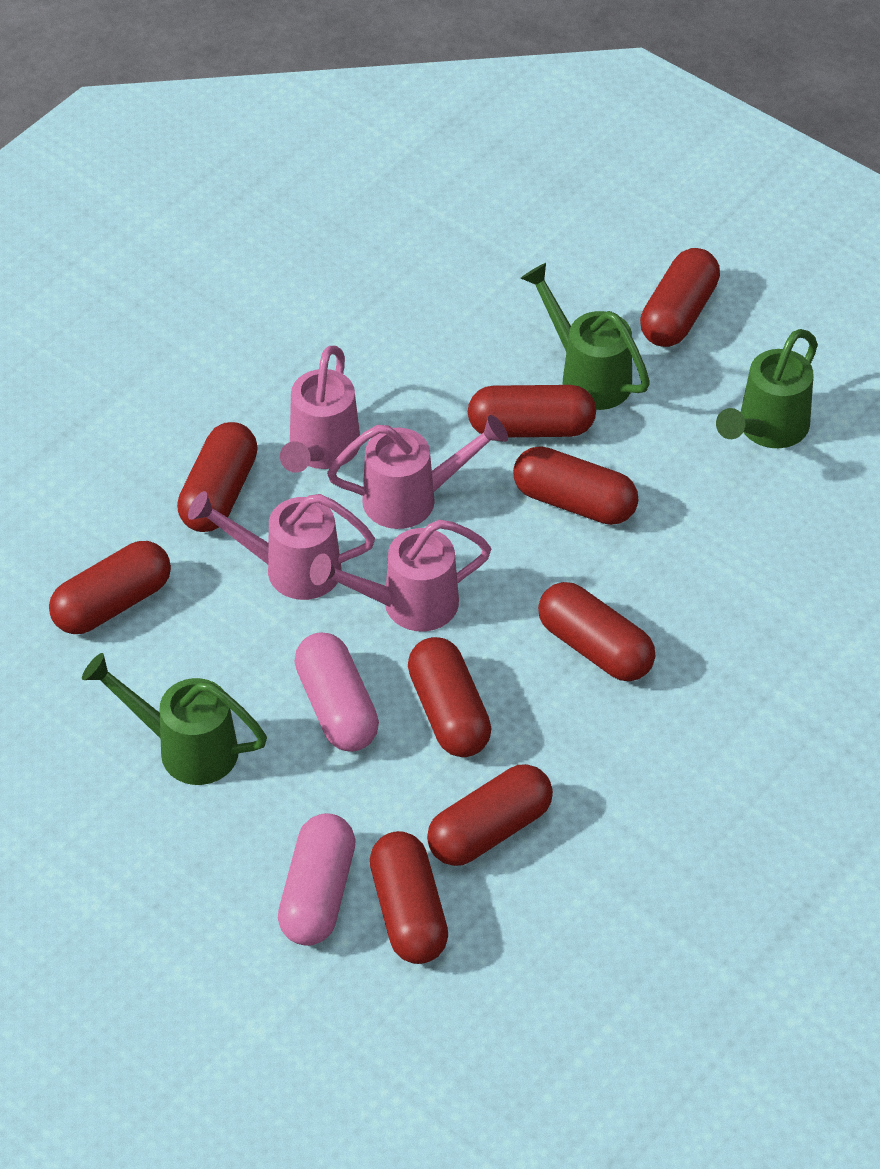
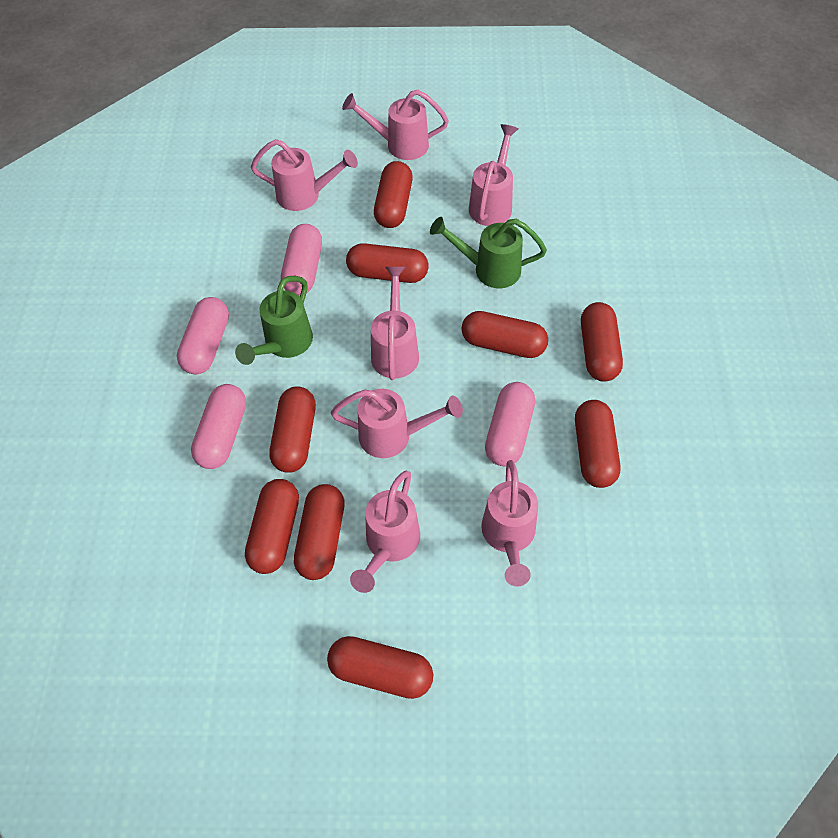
green watering can: [82,653,267,785] [520,263,650,410] [716,329,818,448] = 3 -> [235,276,313,365] [430,217,547,288] = 2
pink capsule: [278,813,356,946] [294,633,379,752] = 2 -> [177,297,229,374] [191,384,246,469] [281,224,322,296] [485,382,535,466] = 4
pink watering can: [188,491,375,600] [280,346,360,473] [310,520,491,631] [327,415,508,529] = 4 -> [251,139,358,211] [331,389,463,458] [342,90,449,160] [350,471,420,593] [371,267,419,380] [469,124,518,226] [481,460,538,587] = 7

